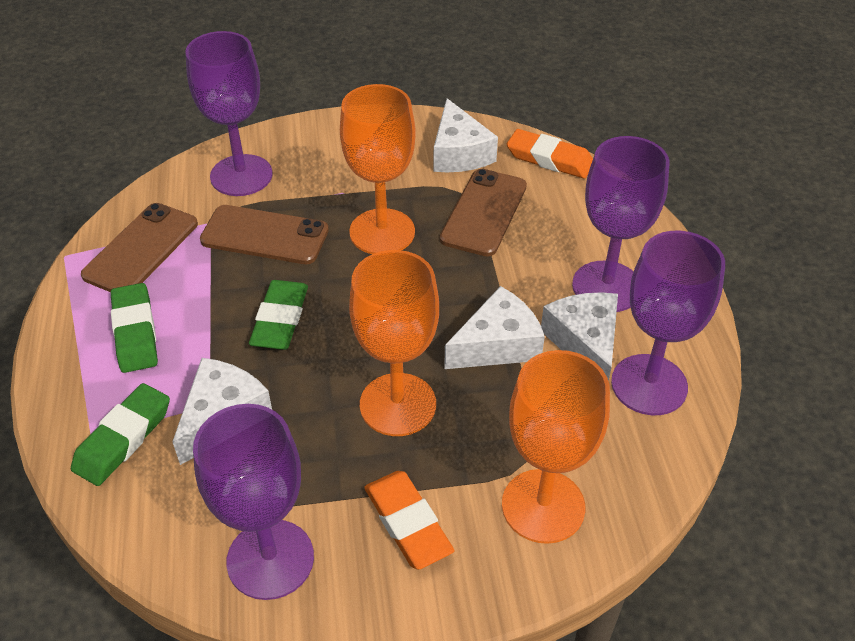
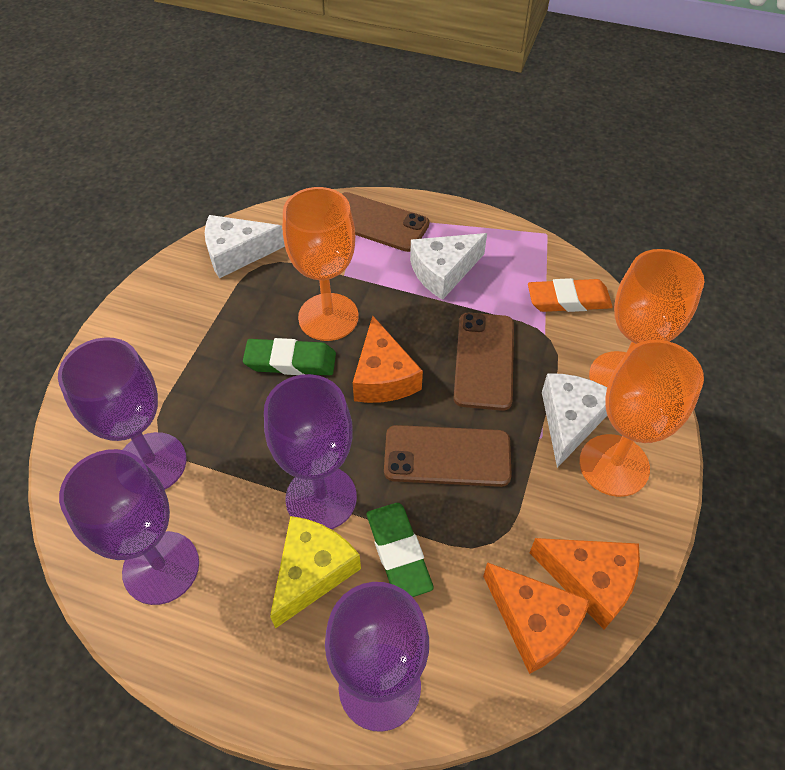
green eraser: [71,383,170,486] [111,283,158,373] [249,280,308,350] = 3 -> [243,338,336,375] [367,503,434,597] = 2
orange cheese: none = 0 -> [353,316,423,403] [483,562,590,674] [529,538,640,629] = 3
orange eraser: [364,471,454,570] [507,129,593,179] = 2 -> [528,278,613,312] = 1
white cheese: [172,358,272,465] [434,98,498,172] [444,286,545,369] [541,292,618,381] = 4 -> [205,215,285,278] [410,233,487,300] [542,373,607,468] = 3
yellow cheese: none = 0 -> [270,516,361,629] = 1

